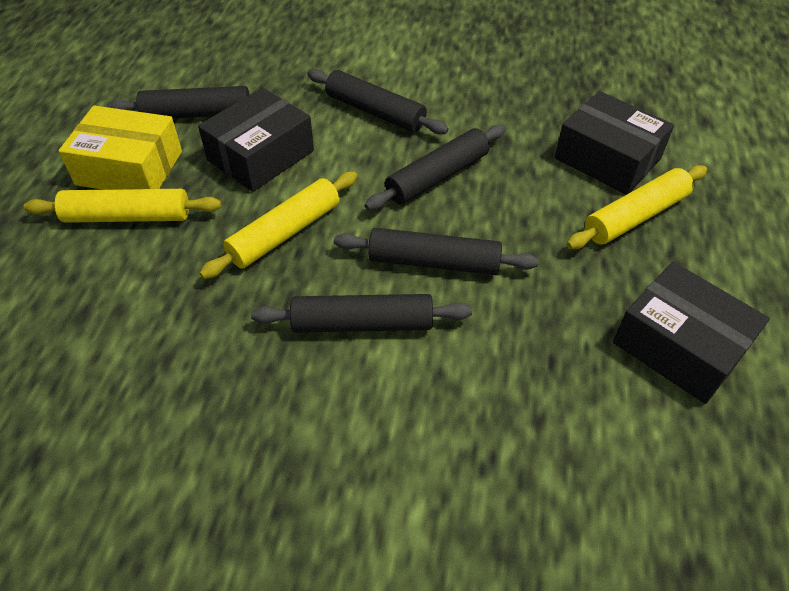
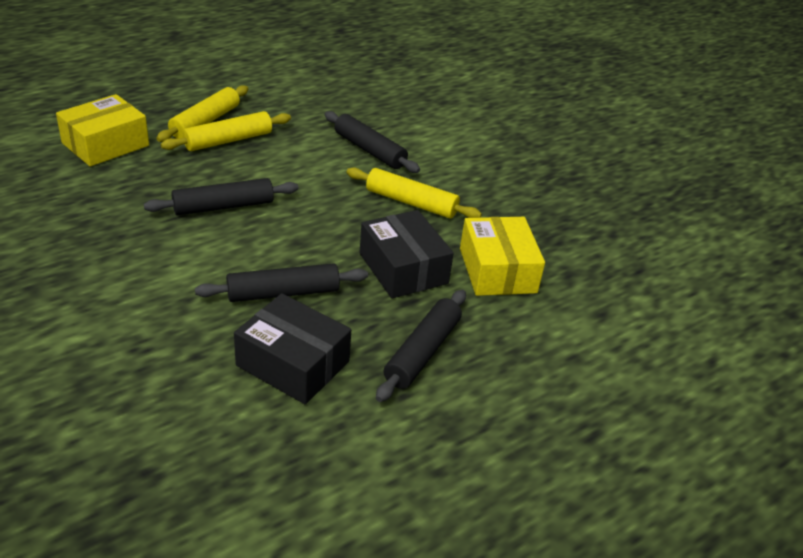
black box: [198,87,314,192] [555,91,674,195] [613,262,770,404] = 3 -> [234,293,351,404] [360,210,454,298] = 2
black rolling pin: [108,86,280,118] [251,294,472,333] [307,69,449,135] [334,228,539,275] [365,125,505,210] = 5 -> [144,178,298,215] [195,263,368,302] [324,111,420,173] [376,290,466,402] = 4
yellow box: [59,106,182,190] = 1 -> [56,94,149,166] [460,217,545,296] = 2

